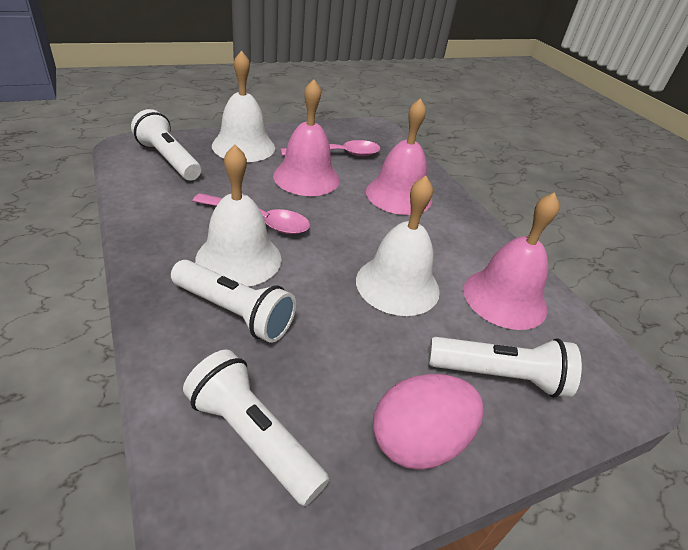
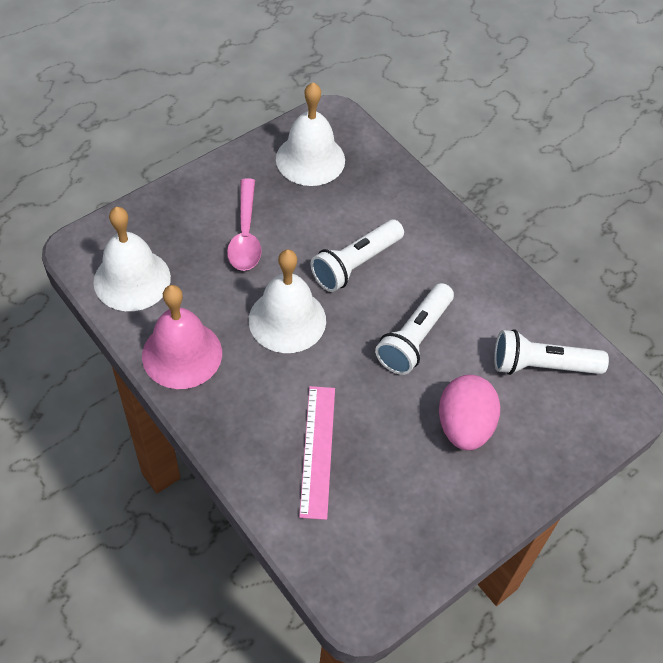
pink bell: [273,79,340,196] [366,98,432,215] [463,192,560,330] = 3 -> [142,285,222,389] = 1
pink ruler: none = 0 -> [299,386,335,520] = 1
pink spoon: [193,193,310,234] [281,140,380,156] = 2 -> [227,178,262,271] = 1
white flashlight: [131,109,201,181] [171,260,296,343] [183,350,330,506] [428,337,582,398] = 4 -> [311,220,404,292] [375,283,454,375] [494,330,609,375] = 3

